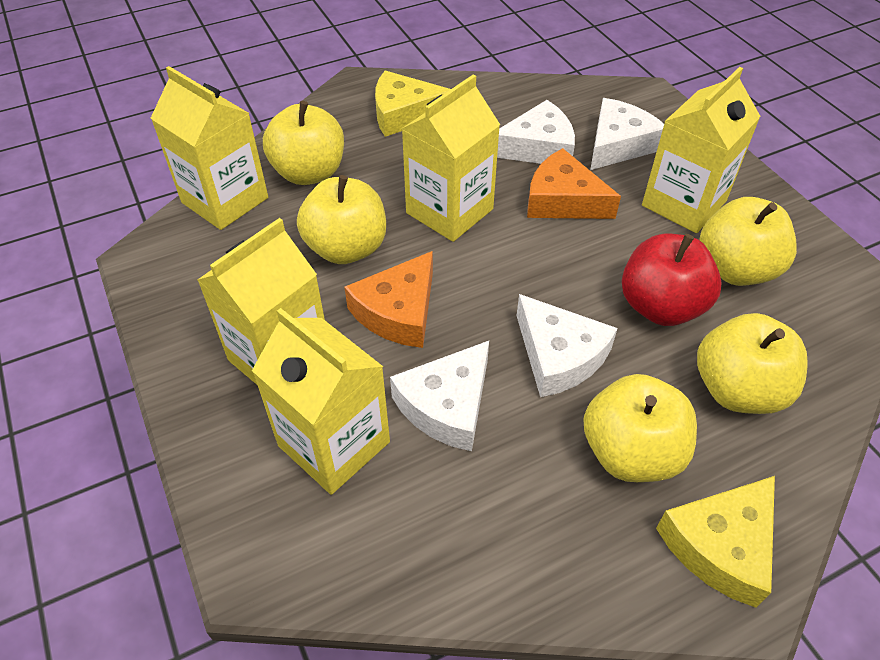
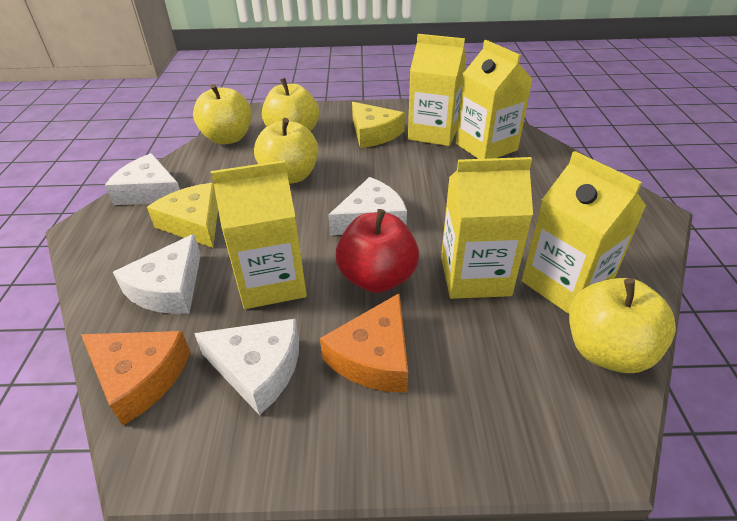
yellow apple: [263,101,344,185] [297,175,386,264] [583,374,697,482] [697,313,808,414] [700,197,797,286] = 5 -> [193,84,252,144] [254,118,318,184] [262,78,319,132] [569,278,676,373] = 4

